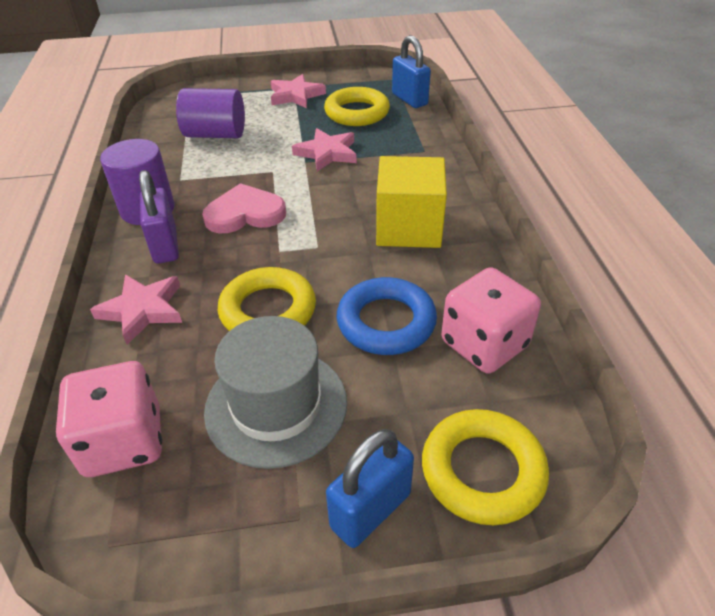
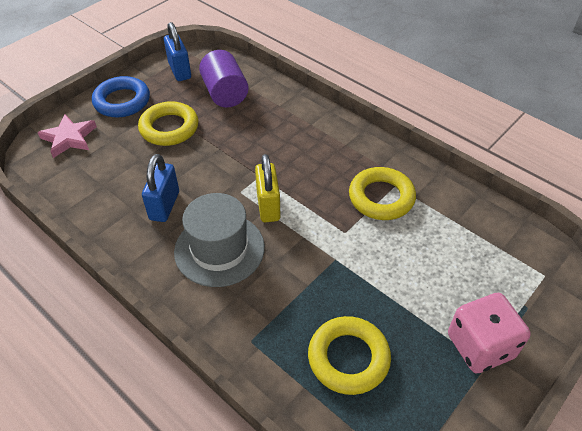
pink dice: [56,361,162,477] [441,267,541,374] = 2 -> [448,293,531,374] = 1
pink heart: [202,183,286,233] = 1 -> none = 0
pink star: [90,274,182,345] [271,74,326,108] [292,128,357,172] = 3 -> [37,114,97,158] = 1
purple cylinder: [100,139,175,225] [176,88,245,138] = 2 -> [199,50,249,107] = 1
purple padlock: [139,170,179,264] = 1 -> none = 0
yellow cube: [376,156,447,248] = 1 -> none = 0
yellow padlock: none = 0 -> [255,154,281,222] = 1

